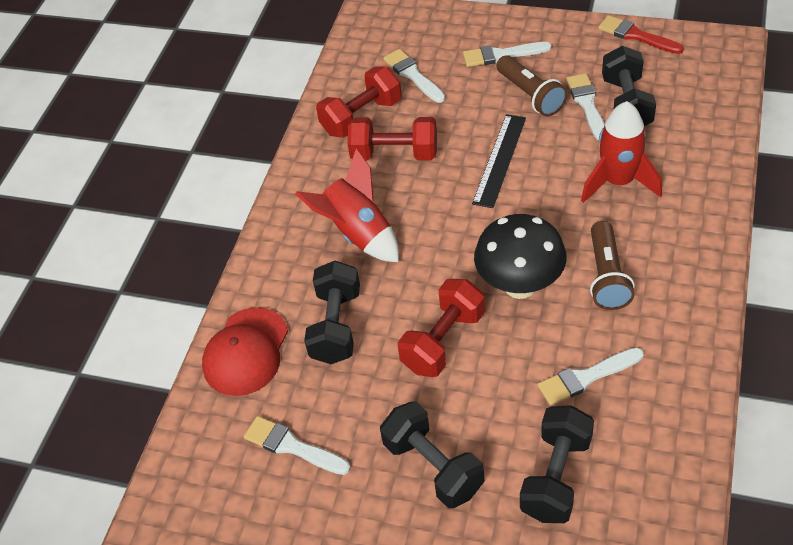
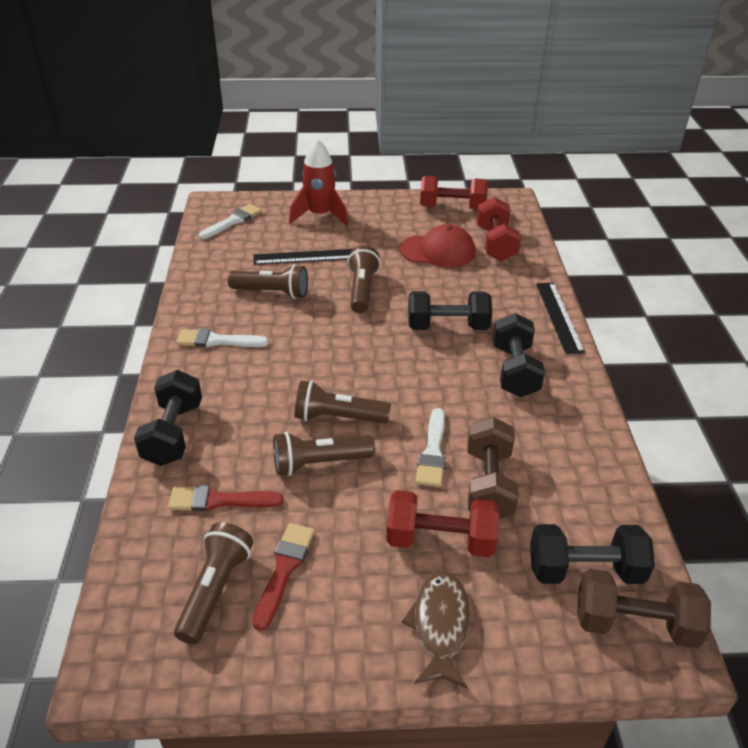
black mushroom: [474,214,567,299] = 1 -> none = 0
black ruler: [472,114,526,208] = 1 -> [254,249,352,265] [536,283,585,354] = 2
brown dumbbell: none = 0 -> [468,417,519,519] [577,569,711,648] = 2
brown fish: none = 0 -> [402,571,470,688] = 1
brown flashlight: [497,55,567,116] [590,221,635,310] = 2 -> [174,522,253,645] [228,264,308,299] [273,432,375,476] [295,380,391,423] [347,245,381,313] = 5
red brush: [598,15,684,54] = 1 -> [168,485,284,511] [253,523,315,631] = 2
red rocket: [295,148,399,262] [581,101,662,203] = 2 -> [289,139,348,226] = 1
white brush: [244,416,350,475] [383,49,445,103] [463,42,552,67] [538,347,644,405] [566,74,605,140] = 5 -> [176,329,269,347] [199,204,262,239] [415,408,445,487] = 3

